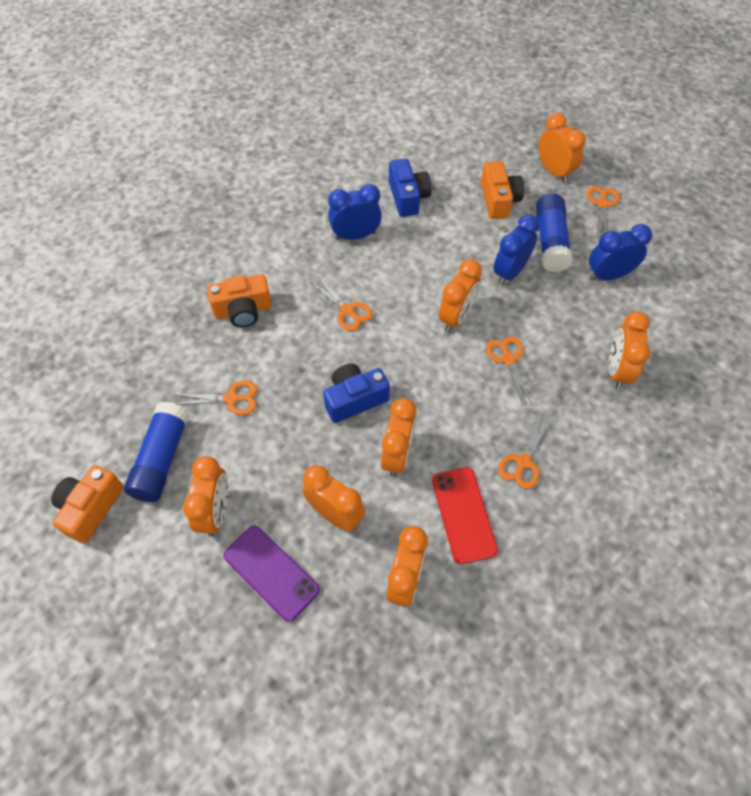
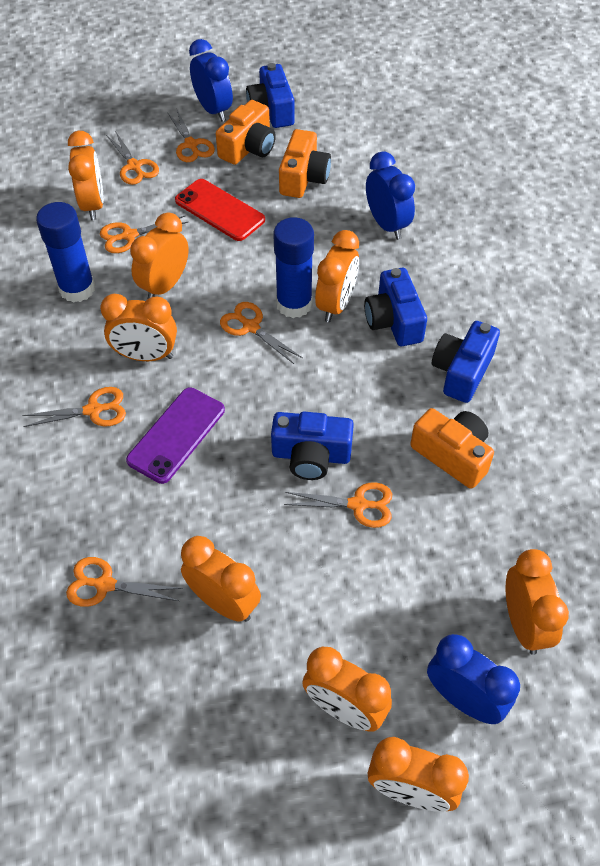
blue camera: [323,363,390,423] [389,158,432,217] = 2 -> [246,63,295,128] [271,412,354,480] [364,268,427,346] [432,321,500,403] = 4
orange clock: [183,456,229,537] [302,465,365,531] [381,398,417,477] [386,526,428,607] [439,259,482,332] [539,113,586,183] [609,312,650,389] = 7 -> [68,131,104,220] [100,294,177,361] [130,212,189,300] [181,536,261,622] [302,647,392,732] [315,230,359,322] [368,737,469,812] [506,549,569,655] = 8
orange scissors: [176,380,258,415] [311,276,373,331] [486,336,533,405] [498,415,551,489] [587,186,620,237] = 5 -> [22,387,126,427] [66,557,183,607] [100,216,189,253] [106,131,159,185] [167,110,215,162] [220,302,303,364] [284,482,392,528] = 7

